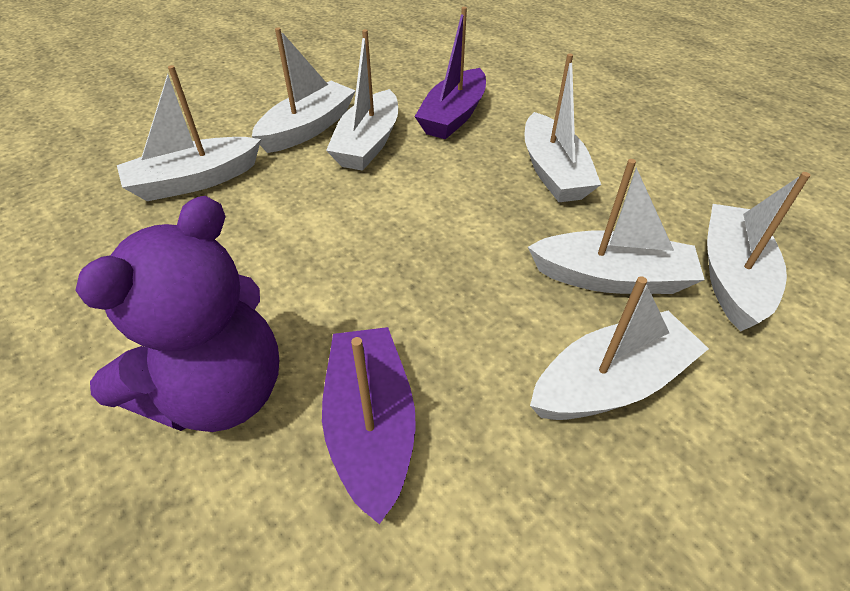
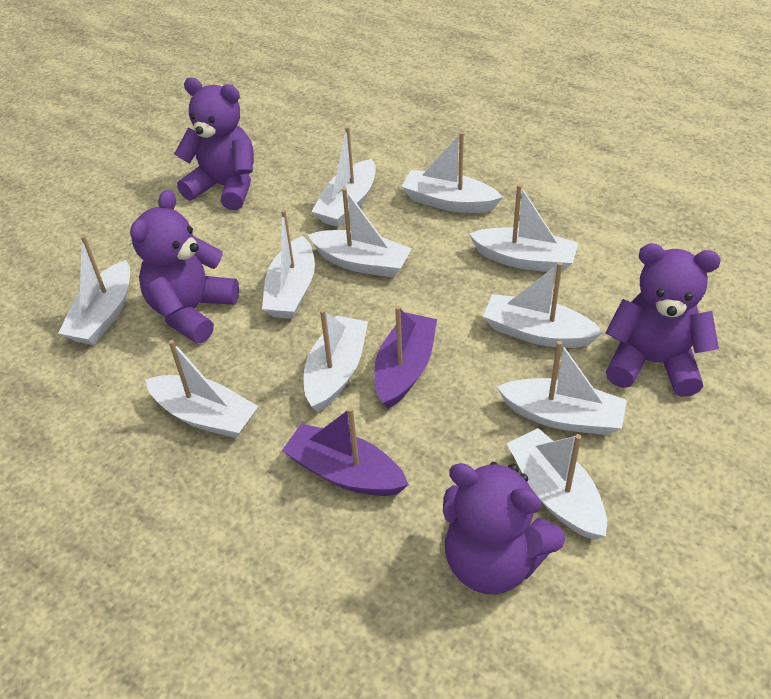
purple teddy bear: [75,196,279,432] = 1 -> [130,190,239,344] [174,77,254,210] [443,462,565,594] [605,244,720,397] = 4
white boat: [117,65,261,201] [252,28,356,153] [326,29,398,171] [524,53,601,202] [528,159,705,294] [530,276,709,420] [707,172,810,332] = 7 -> [58,235,130,345] [145,340,259,438] [262,209,315,319] [304,309,368,412] [308,188,412,278] [311,126,376,227] [401,132,503,213] [469,184,578,272] [483,262,603,348] [497,341,627,435] [507,428,607,540] = 11

